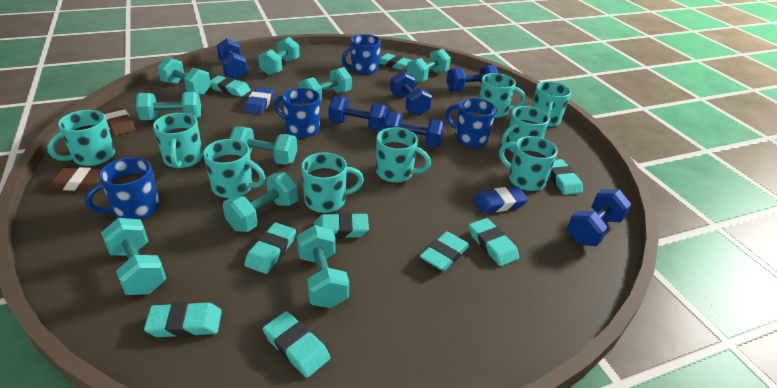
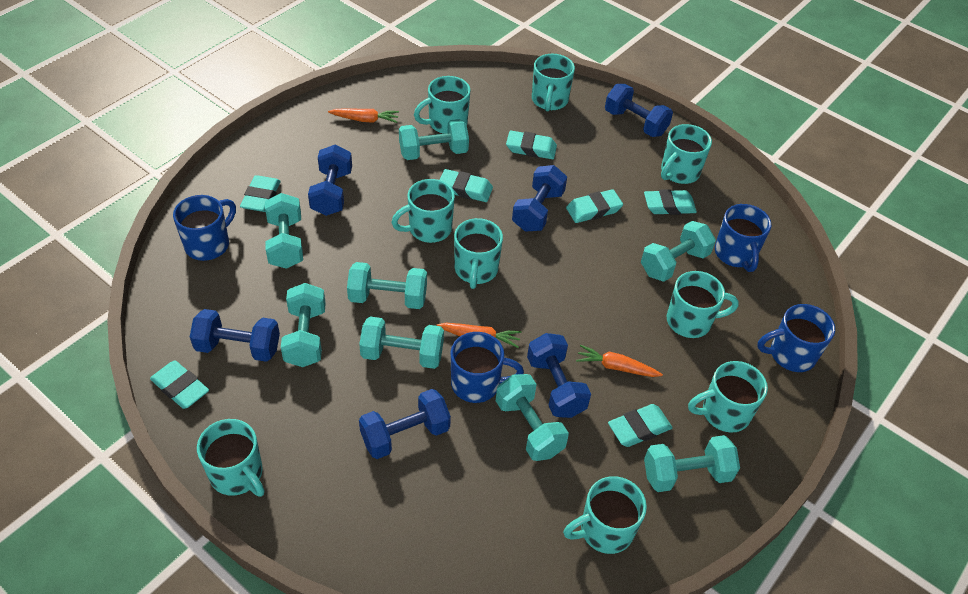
blue eraser: [244,87,274,114] [473,186,529,213] = 2 -> none = 0
brown eraser: [47,167,101,191] [101,105,135,136] = 2 -> none = 0
orange carrot: none = 0 -> [328,108,399,123] [436,323,521,348] [576,345,663,377] = 3
turquoise dumbbell: [101,218,166,295] [136,92,201,120] [157,57,211,96] [223,172,298,232] [229,127,297,165] [258,37,300,76] [297,225,349,308] [299,67,352,101] [407,49,451,83] = 9 -> [265,193,303,269] [281,283,326,367] [347,262,427,309] [359,316,444,369] [399,119,469,160] [496,374,569,461] [641,221,716,282] [644,435,740,492] = 8
turquoise eraser: [144,302,222,337] [210,76,251,97] [244,223,296,274] [263,311,331,378] [314,213,369,239] [379,53,412,70] [420,231,470,271] [469,218,519,266] [549,159,583,195] = 9 -> [150,360,209,409] [240,175,281,212] [440,169,493,202] [506,131,557,159] [566,189,623,223] [608,404,673,447] [644,189,697,215] = 7

